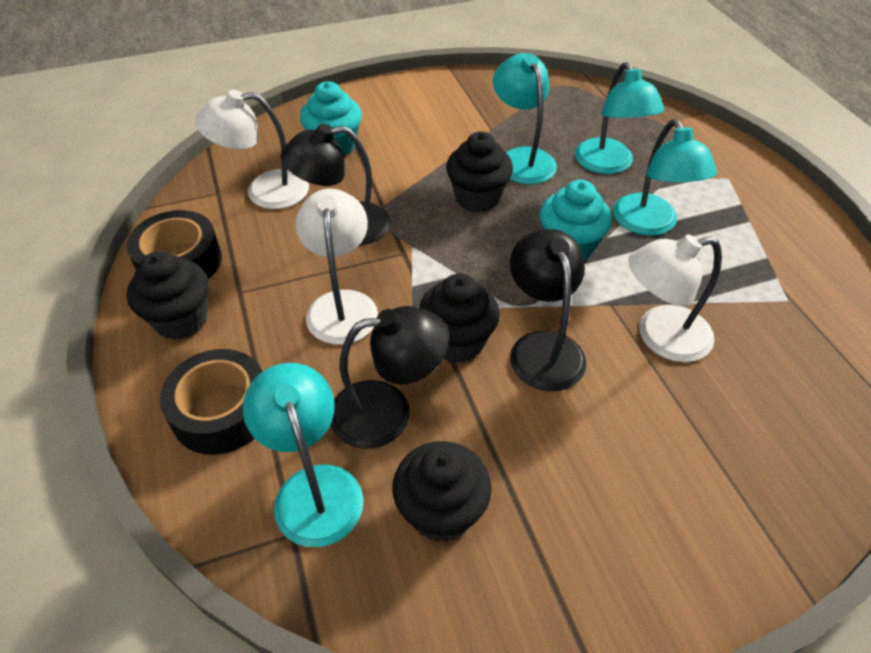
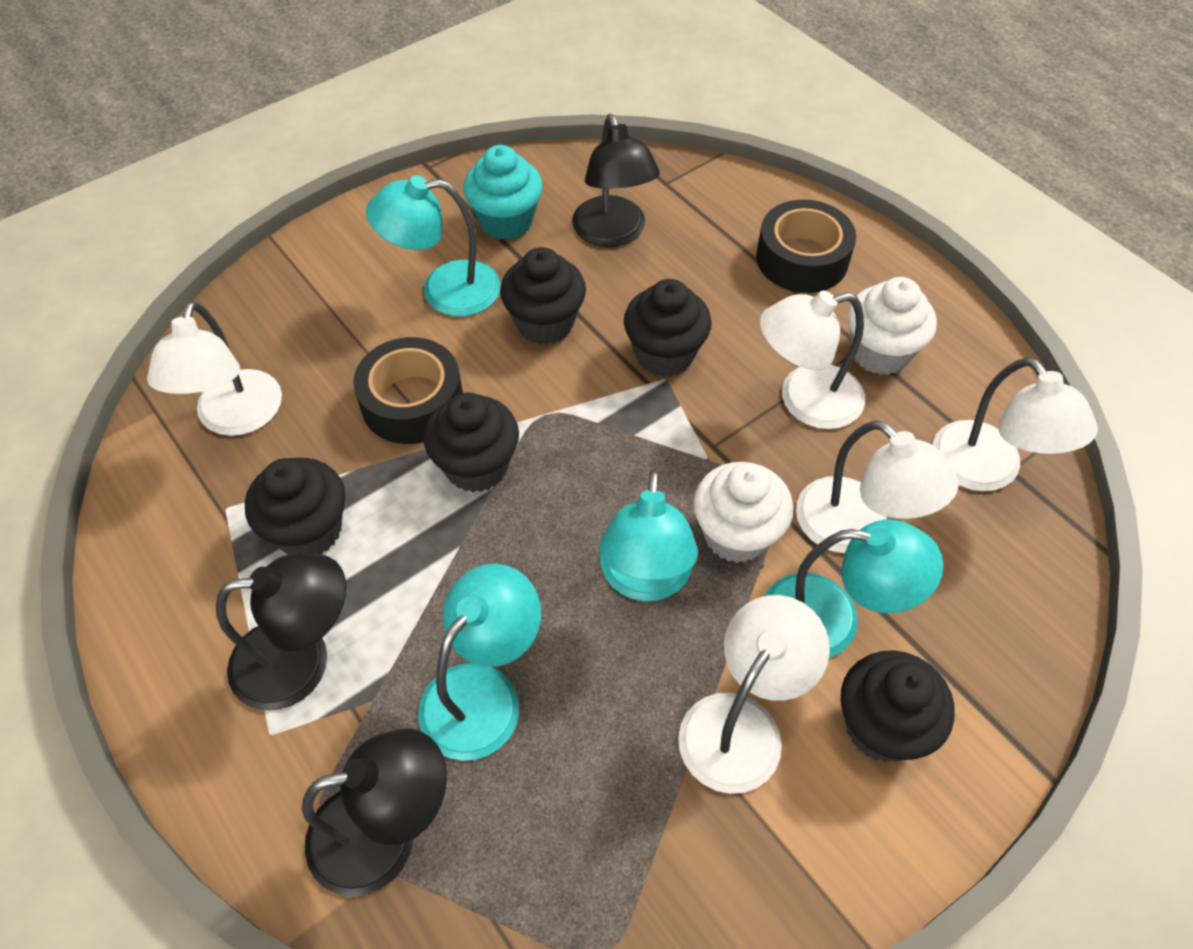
black cupcake: [127,251,209,340] [393,441,492,542] [419,273,500,363] [446,132,513,213] = 4 -> [245,458,346,555] [424,393,519,492] [500,247,586,345] [624,279,712,377] [841,650,955,762] = 5
turquoise cupcake: [300,81,362,156] [539,180,612,260] = 2 -> [463,145,543,240] = 1
white cupcake: none = 0 -> [693,462,794,563] [848,277,937,375] = 2
white lamp: [195,90,309,209] [296,189,378,345] [628,234,722,362] = 3 -> [147,301,282,436] [678,595,830,794] [760,291,865,429] [796,420,959,553] [932,357,1098,491] = 5

